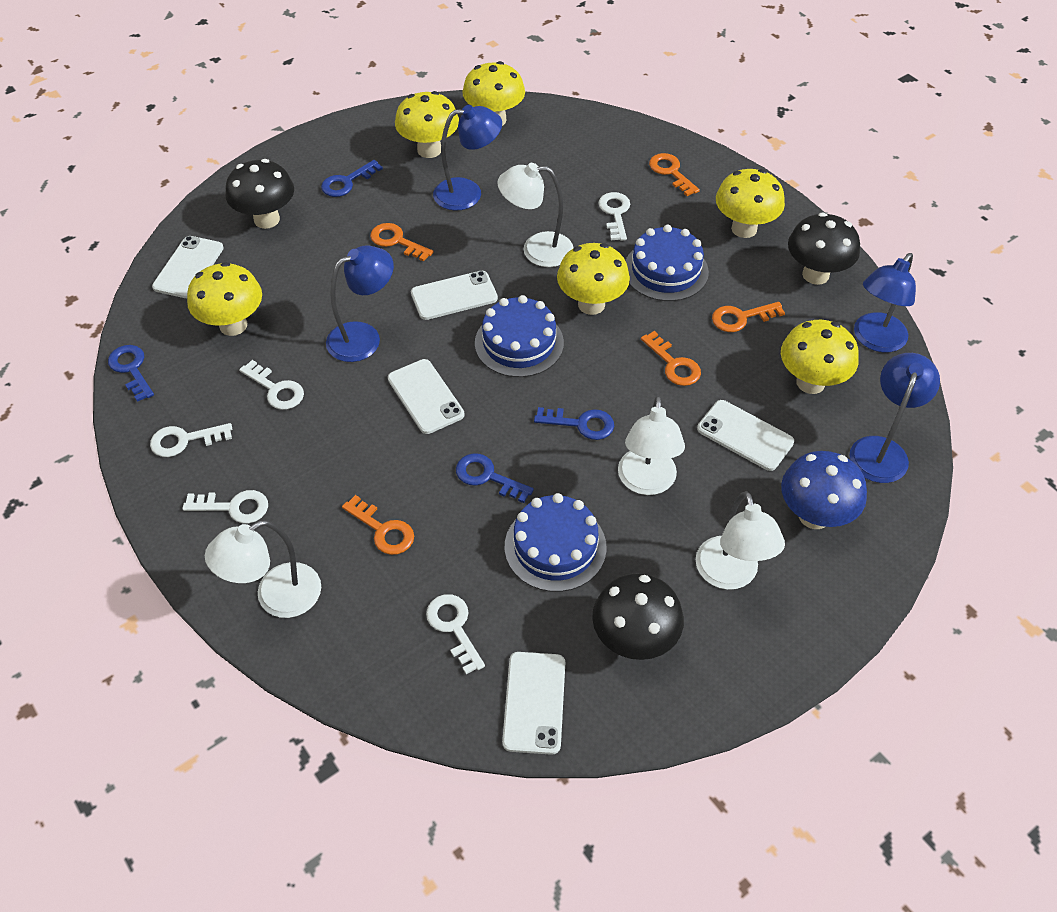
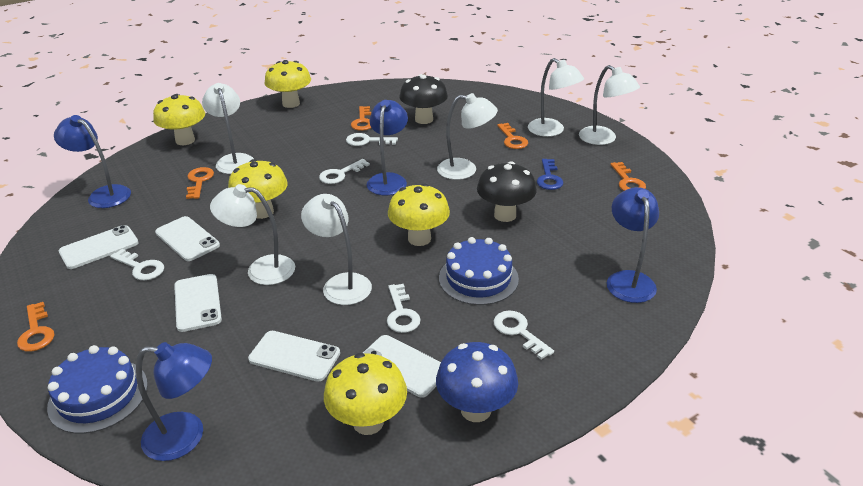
black mushroom: [225,159,294,229] [592,573,684,660] [788,212,860,285] = 3 -> [399,74,448,124] [477,161,537,222] = 2
blue cake: [475,295,564,377] [505,493,607,592] [625,225,709,301] = 3 -> [47,345,148,434] [439,237,519,305] = 2
blue key: [108,345,154,402] [321,160,383,197] [456,453,534,503] [534,407,614,440] = 4 -> [537,159,563,190] = 1
white lamp: [205,520,321,618] [497,163,573,267] [618,395,685,495] [696,491,785,590] = 4 -> [202,83,254,174] [210,184,295,285] [301,194,372,305] [437,93,498,180] [528,58,584,137] [579,65,640,145] = 6
yellow mushroom: [187,262,262,336] [395,91,459,158] [462,61,525,126] [557,243,630,315] [716,169,785,238] [781,320,859,394] = 6 -> [153,94,205,145] [228,159,288,219] [265,60,311,108] [324,353,407,435] [388,183,450,246] = 5

